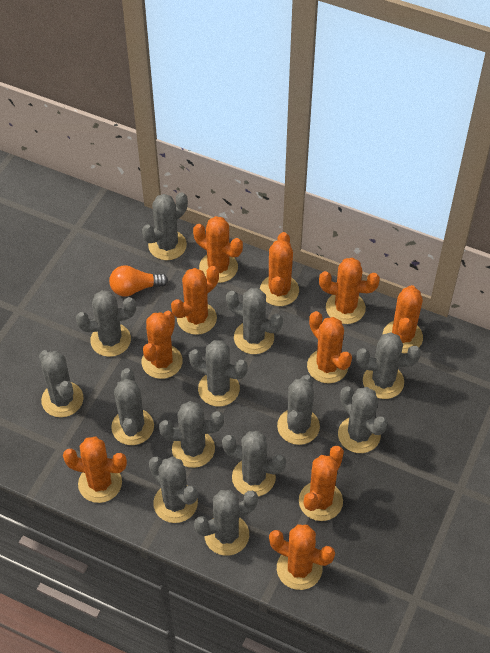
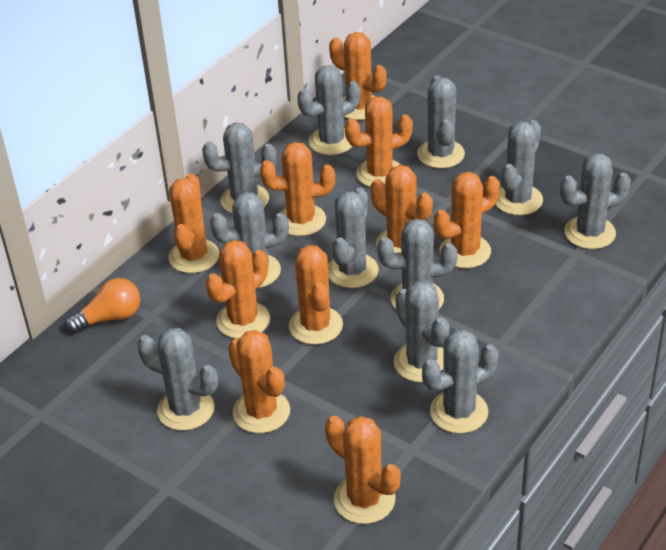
grey cactus: [39,350,84,417] [76,290,136,357] [111,368,154,445] [142,192,188,260] [149,456,198,523] [159,401,224,468] [189,340,248,406] [194,490,258,556] [222,431,286,496] [226,288,283,354] [277,375,320,445] [338,386,388,453] [356,332,421,399] = 13 -> [137,328,218,431] [202,123,277,214] [210,192,289,288] [297,65,360,155] [328,187,379,288] [377,219,458,309] [394,281,450,383] [417,75,465,168] [422,329,499,434] [495,120,543,215] [560,153,631,249] = 11

